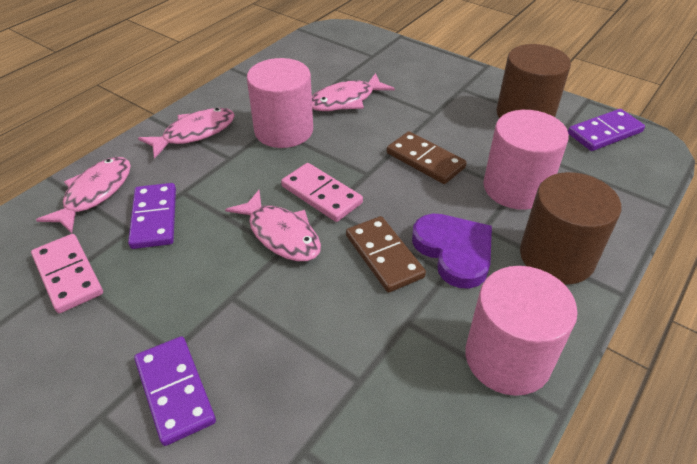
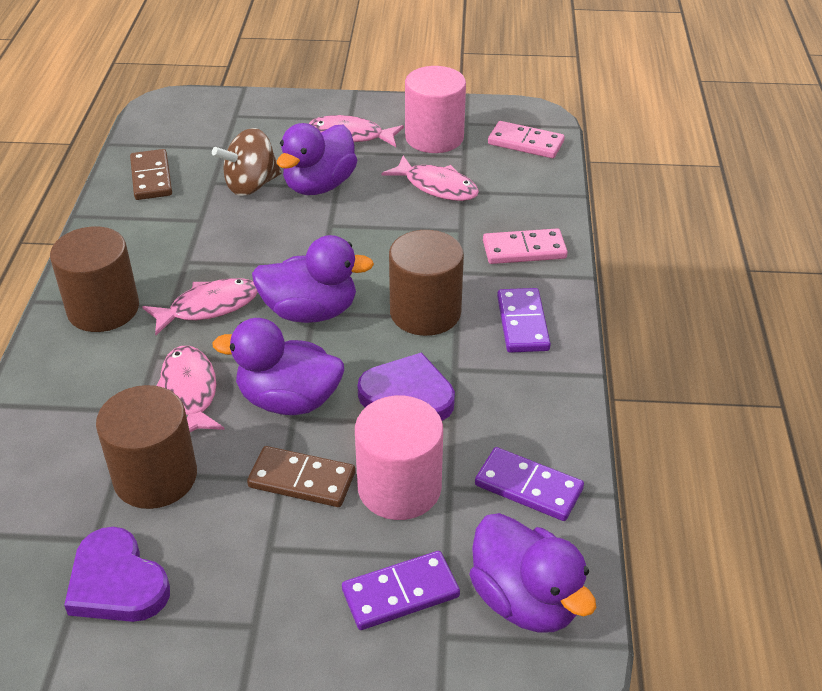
brown cylinder: [496,44,571,118] [520,172,621,285] = 2 -> [50,226,139,332] [96,385,197,509] [389,230,464,336] = 3
brown spinning top: none = 0 -> [212,128,282,196] = 1
pink cylinder: [247,58,313,148] [465,266,578,396] [483,110,569,210] = 3 -> [355,395,443,520] [405,66,466,153] = 2
purple duck: none = 0 -> [212,318,344,415] [252,235,374,323] [277,123,357,195] [470,513,596,633] = 4
purple heart: [412,214,492,289] = 1 -> [64,527,170,622] [357,352,455,421] = 2

